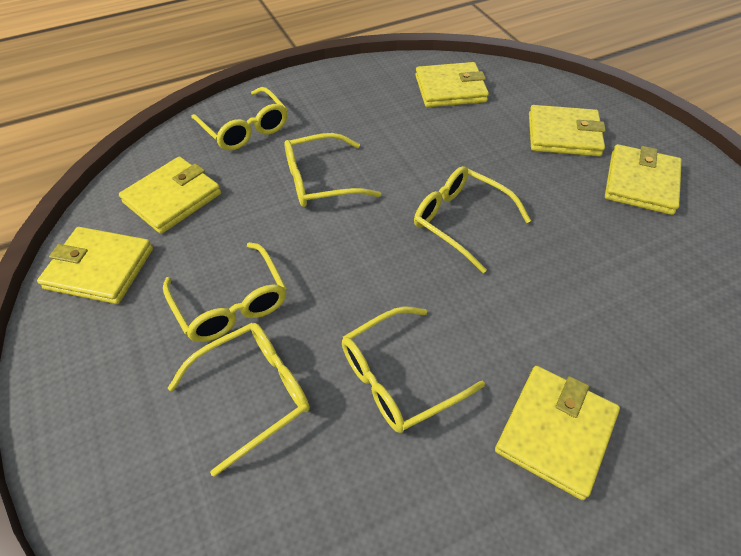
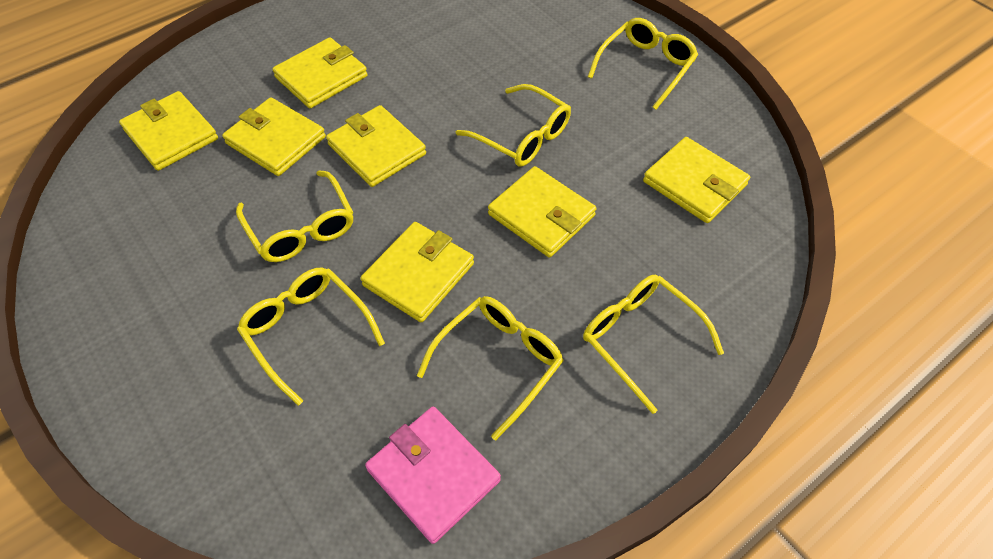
pink wallet: none = 0 -> [365,407,501,544] = 1
yellow wallet: [37,227,153,304] [119,156,221,234] [415,62,489,107] [495,366,620,500] [529,105,606,156] [605,144,682,215] = 6 -> [119,91,218,171] [222,97,326,176] [272,37,368,108] [326,105,426,187] [360,222,474,322] [488,166,596,258] [643,137,750,223] = 7

